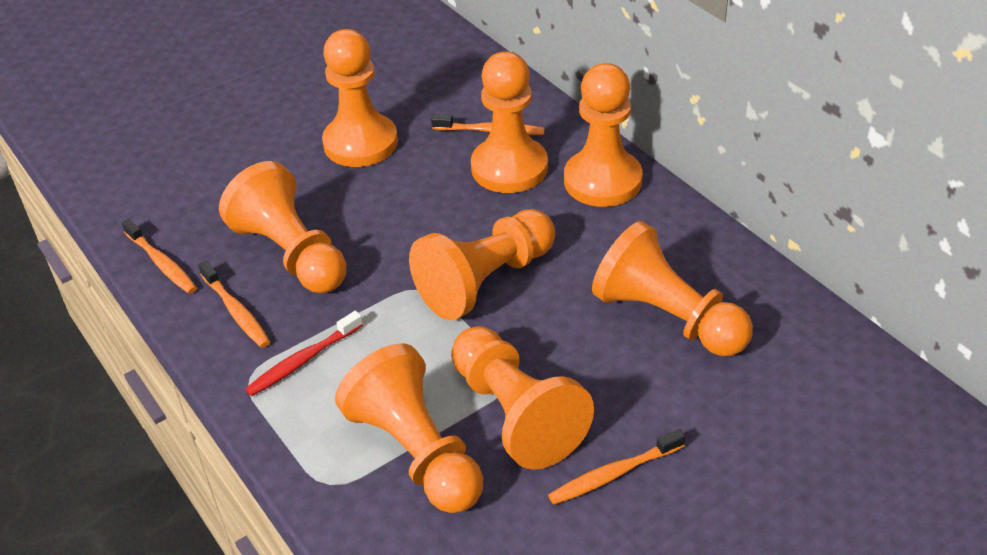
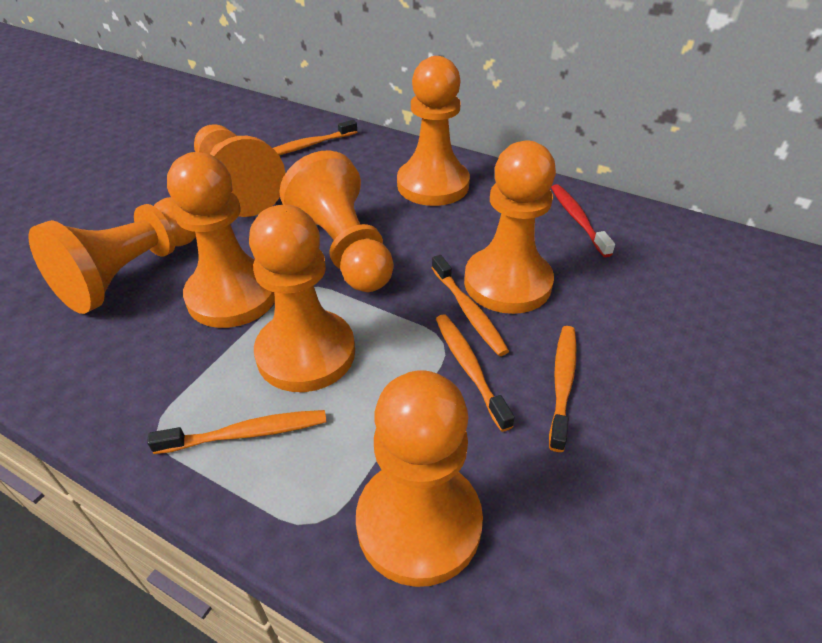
orange toothbrush: [122,219,197,294] [198,261,270,348] [431,114,545,135] [548,429,685,505] = 4 -> [147,410,326,454] [273,120,357,155] [431,255,509,356] [436,314,515,432] [549,326,576,452] = 5

